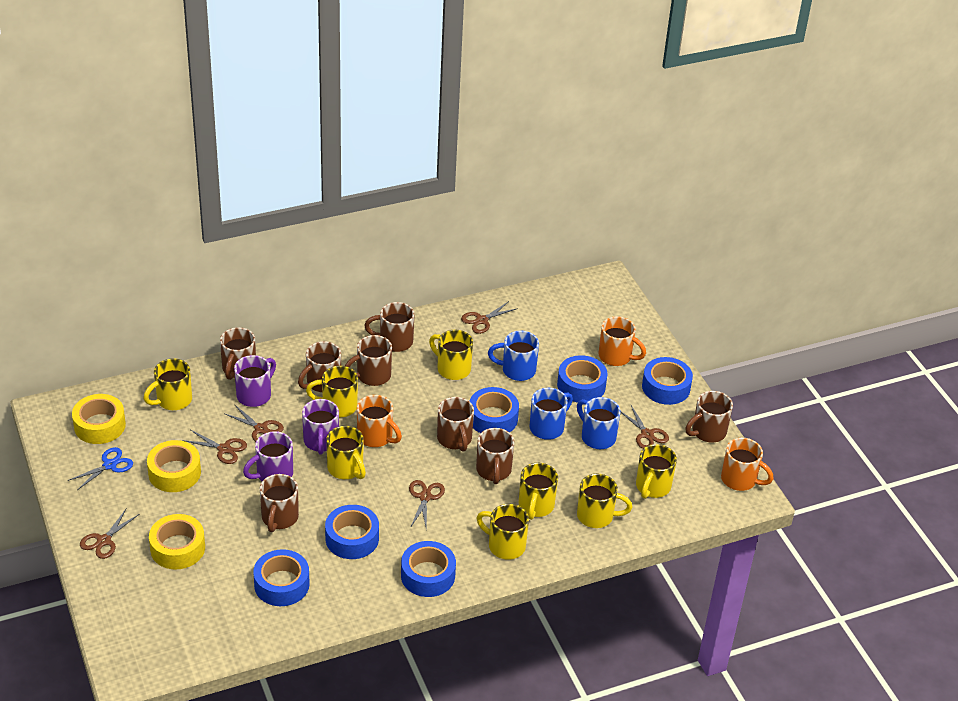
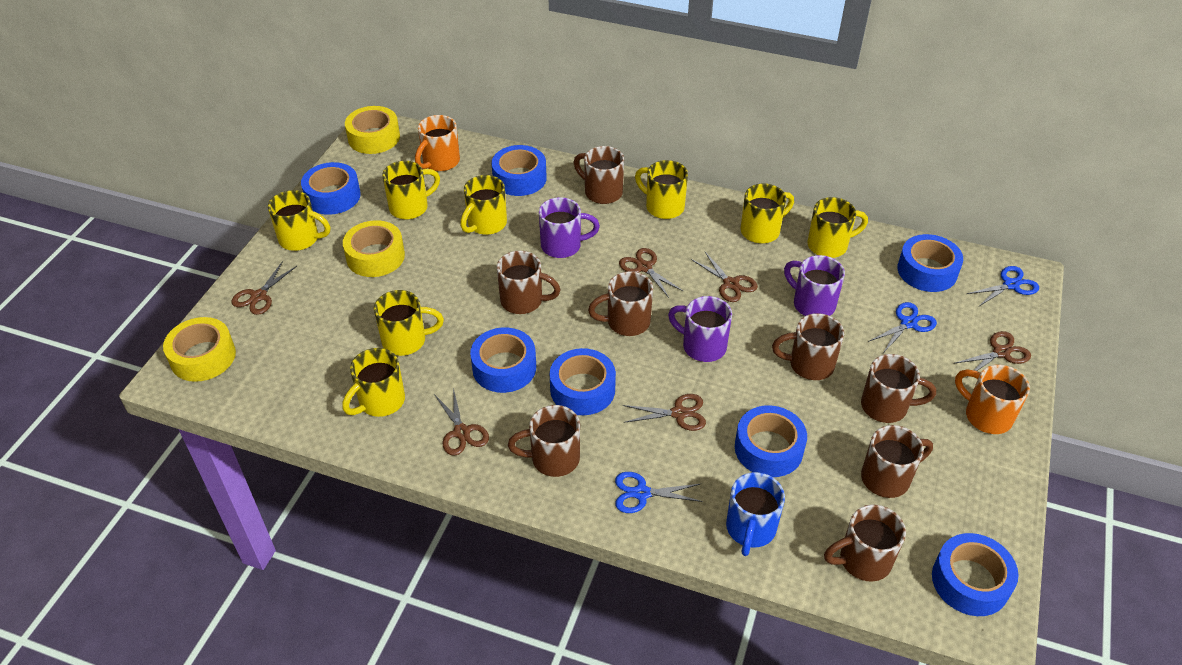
blue mug: [488,331,539,381] [530,388,573,440] [577,397,621,449] = 3 -> [726,472,785,556] = 1
blue scissors: [68,447,133,490] = 1 -> [615,472,703,513] [868,302,937,353] [967,266,1039,307] = 3
blue tape: [253,549,310,606] [325,505,379,559] [401,541,456,597] [469,387,519,433] [557,355,608,403] [642,357,693,405] = 6 -> [301,162,361,215] [470,327,536,393] [492,145,547,196] [550,348,616,415] [735,405,807,477] [897,234,963,292] [932,533,1018,616] = 7
orange mug: [357,395,402,447] [598,316,646,366] [721,438,774,491] = 3 -> [415,115,460,171] [955,365,1030,434] = 2

